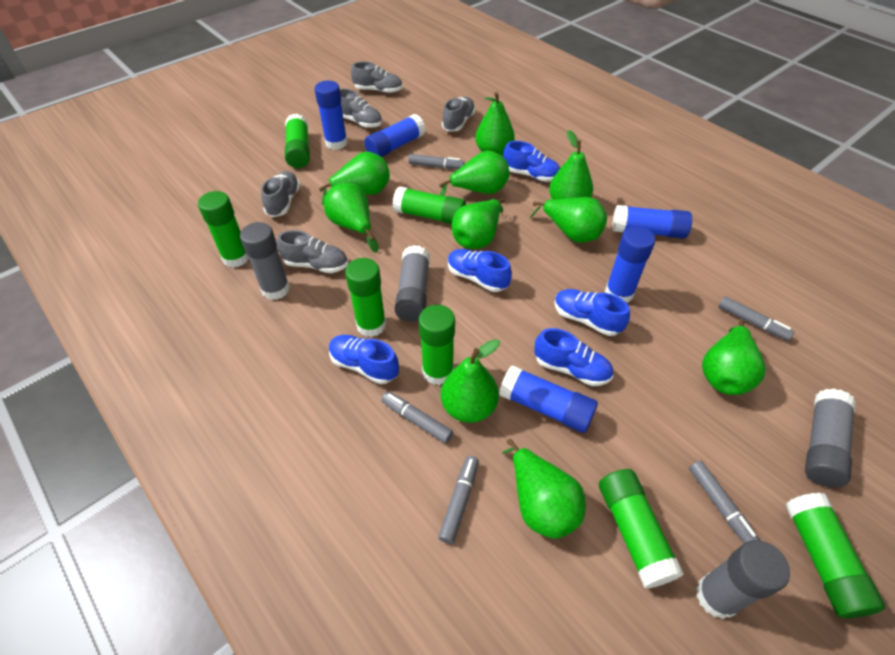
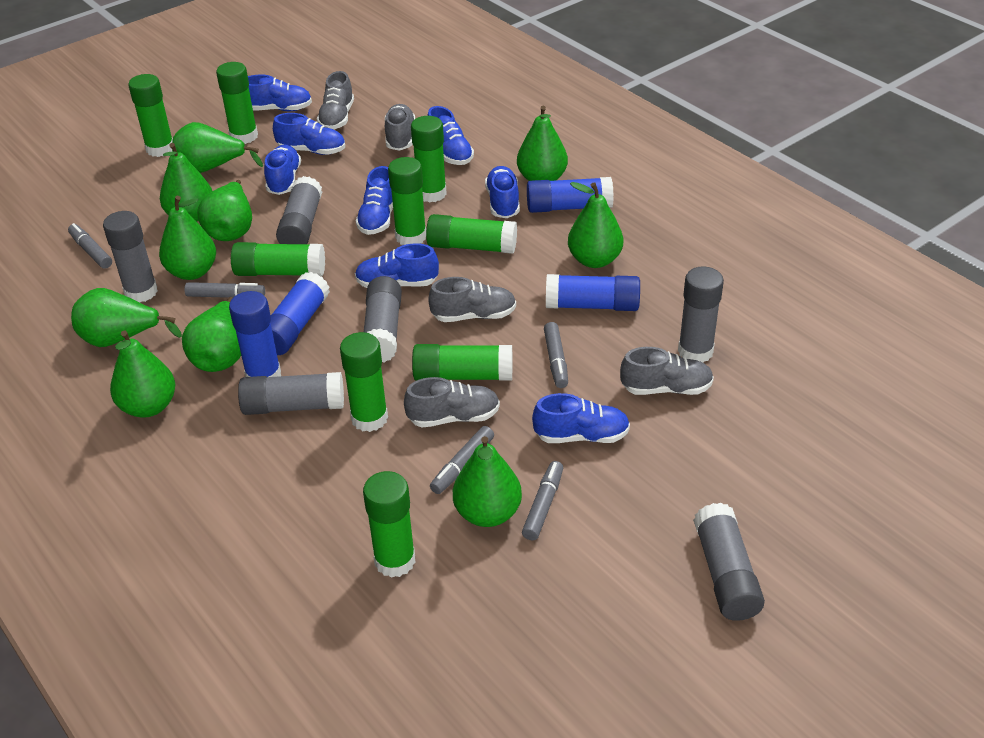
blue glue stick: [315,81,348,150] [364,114,425,157] [499,365,598,433] [605,226,655,303] [612,205,692,239] = 5 -> [229,291,281,377] [270,272,330,355] [527,177,614,213] [546,274,640,311] = 4
blue shoe: [329,335,399,384] [448,249,512,292] [503,141,560,182] [534,328,613,386] [554,289,630,336] = 5 -> [248,75,312,111] [264,145,301,195] [273,113,345,155] [355,243,439,288] [356,166,393,235] [427,106,474,165] [485,166,520,218] [532,393,630,443] = 8
green glue stick: [198,191,249,267] [285,114,310,168] [345,258,386,337] [392,186,466,224] [419,305,455,385] [599,469,684,589] [785,492,885,618] = 7 -> [128,74,173,157] [216,62,258,144] [231,242,325,276] [340,332,388,432] [363,471,416,578] [388,157,426,245] [411,116,447,203] [412,344,512,381] [426,214,517,254] = 9
grey glue stick: [240,222,290,300] [395,245,430,322] [696,540,790,619] [805,388,856,487] = 4 -> [103,211,158,302] [238,372,344,415] [276,176,322,244] [364,276,402,363] [678,266,724,363] [693,503,765,621] = 6

